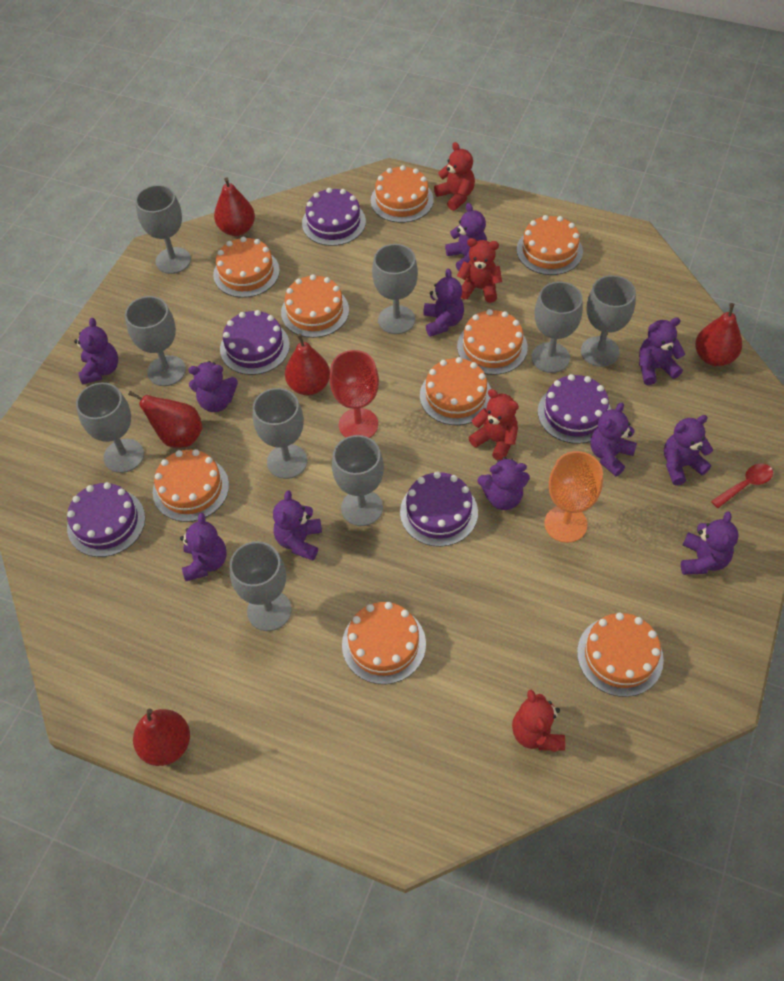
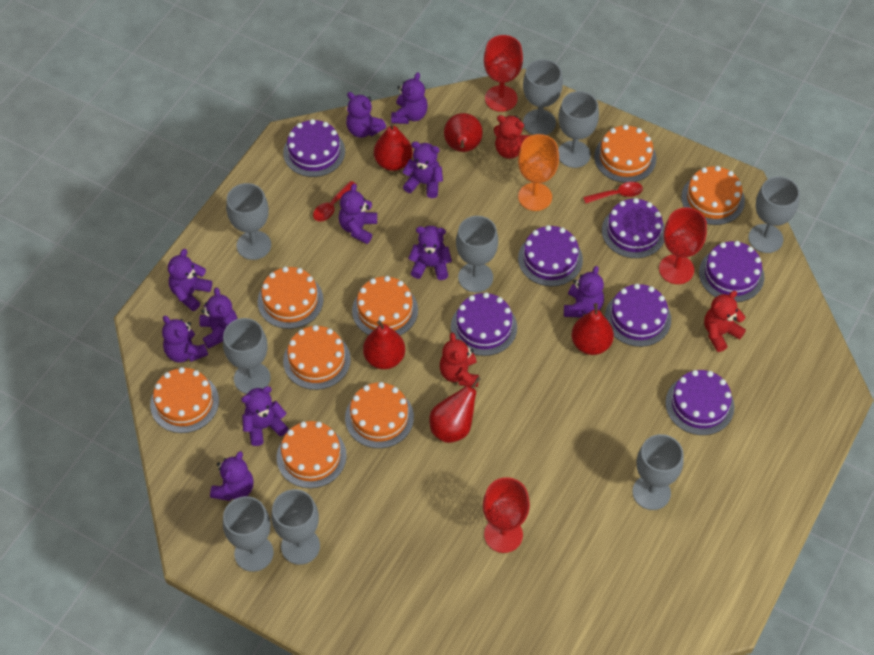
orange cake: [153,449,229,522] [213,237,280,298] [281,274,349,338] [342,602,426,684] [371,165,434,223] [420,357,491,425] [457,309,528,375] [517,215,583,275] [577,612,664,697] = 9 -> [150,367,219,433] [258,267,324,329] [277,421,347,488] [283,325,351,390] [345,382,414,448] [352,276,418,335] [594,125,656,183] [681,166,745,225] = 8
purple cake: [67,482,145,557] [220,310,290,375] [302,188,366,246] [400,472,478,547] [538,374,611,444] = 5 -> [283,119,345,177] [451,292,517,356] [518,225,583,286] [602,198,665,258] [605,284,671,347] [666,370,735,435] [699,241,764,302] = 7
red goblet: [330,350,379,438] = 1 -> [483,477,530,553] [484,35,523,112] [659,208,707,284] = 3
red spoon: [711,464,773,508] = 1 -> [313,181,357,221] [583,182,643,204] = 2
red teddy bear: [434,142,475,211] [457,238,502,303] [469,389,519,460] [512,690,565,752] = 4 -> [440,333,479,387] [494,115,531,159] [704,291,746,352] = 3

